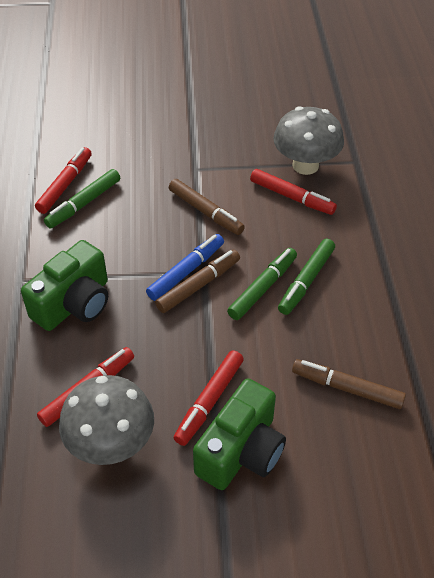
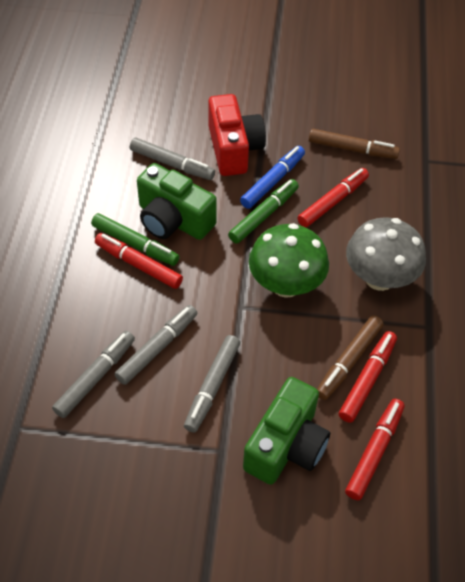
brown marker: [155,250,240,313] [169,179,245,235] [292,359,406,409] = 3 -> [309,129,400,159] [317,316,383,400] = 2
green marker: [44,169,120,228] [227,248,297,320] [278,239,335,315] = 3 -> [91,213,179,266] [228,179,299,243] = 2
green mushroom: none = 0 -> [249,223,329,298] = 1
grey marker: none = 0 -> [52,331,135,418] [115,305,197,385] [130,138,215,180] [184,335,240,433] = 4
grey mushroom: [59,375,154,465] [273,106,344,175] = 2 -> [346,217,426,291] = 1
red camera: none = 0 -> [208,94,266,176] = 1

